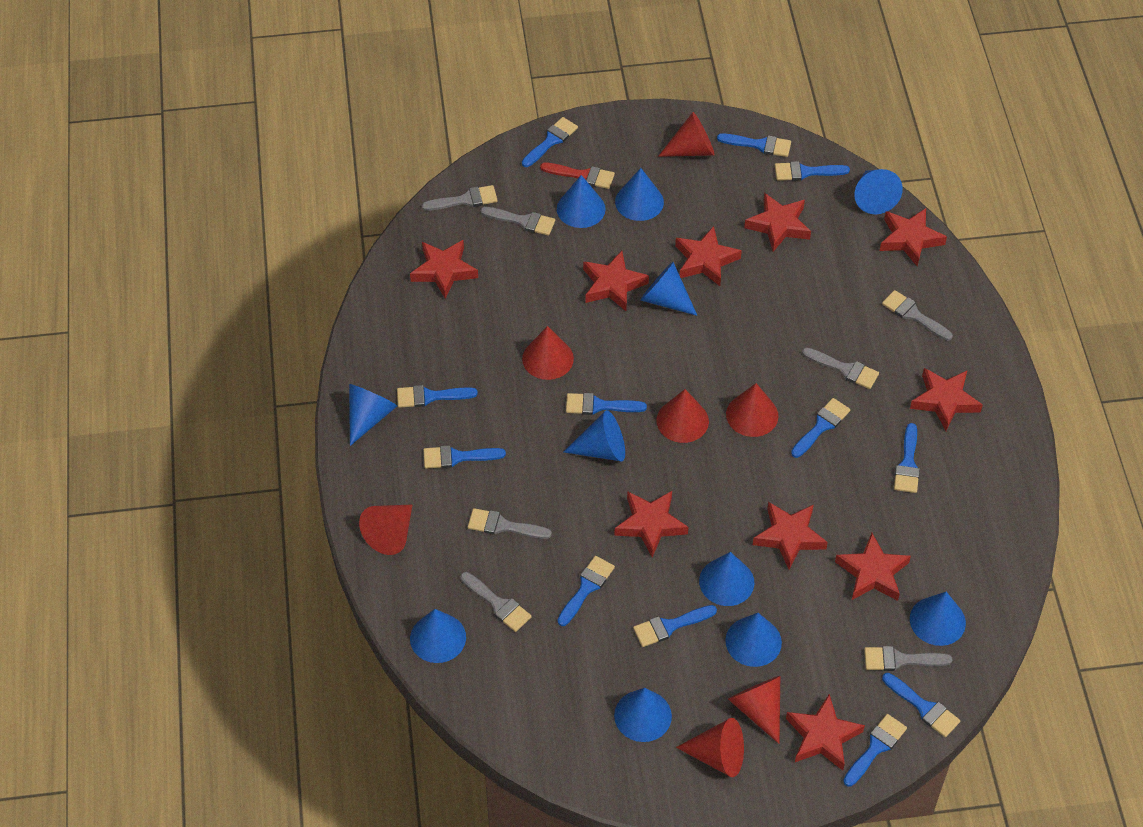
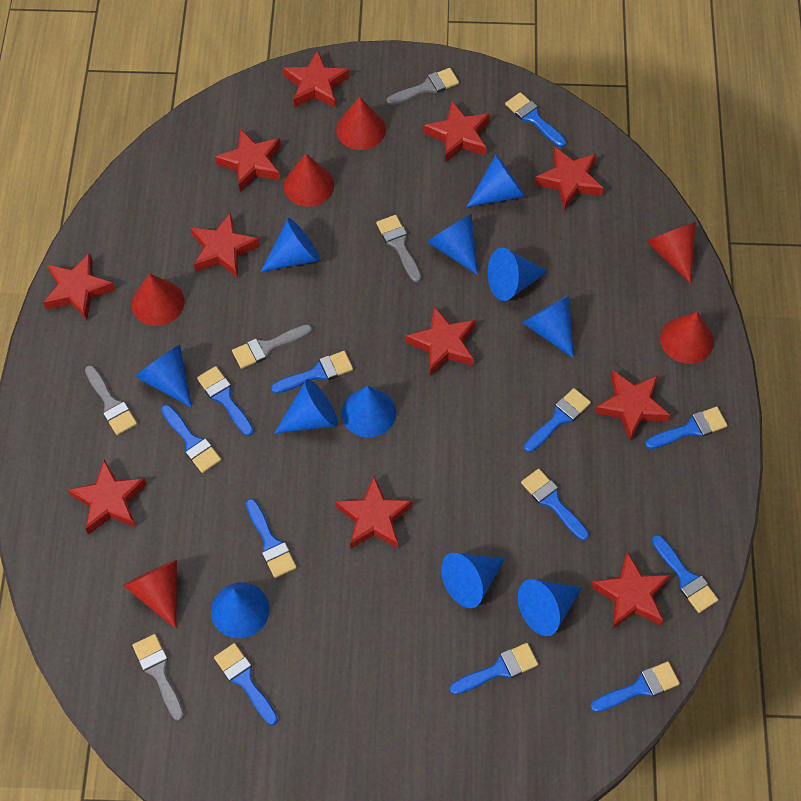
grey brush: [422,185,498,211] [460,572,532,632] [468,508,552,539] [480,207,555,236] [802,347,879,389] [864,646,952,671] [882,290,953,341] = 7 -> [85,365,137,435] [132,634,184,721] [232,324,312,369] [376,215,421,283] [387,68,459,105] = 5
red brush: [540,163,615,189] = 1 -> none = 0
red cone: [359,505,412,555] [522,326,574,380] [656,389,709,443] [658,112,714,157] [676,718,744,777] [726,383,779,437] [728,676,780,744] = 7 -> [123,560,177,629] [132,273,184,326] [284,154,334,207] [336,97,386,150] [646,222,696,284] [660,312,714,364] = 6
red star: [410,240,478,299] [583,251,649,311] [614,491,688,557] [675,226,742,286] [744,193,811,252] [753,502,828,570] [786,694,865,771] [835,533,911,601] [880,208,947,266] [910,368,983,431] = 10 -> [43,253,115,321] [68,460,146,535] [191,212,260,278] [215,128,281,192] [283,50,350,108] [336,476,413,549] [406,306,476,376] [424,100,490,163] [534,147,604,210] [591,552,670,629] [594,370,671,441] = 11

